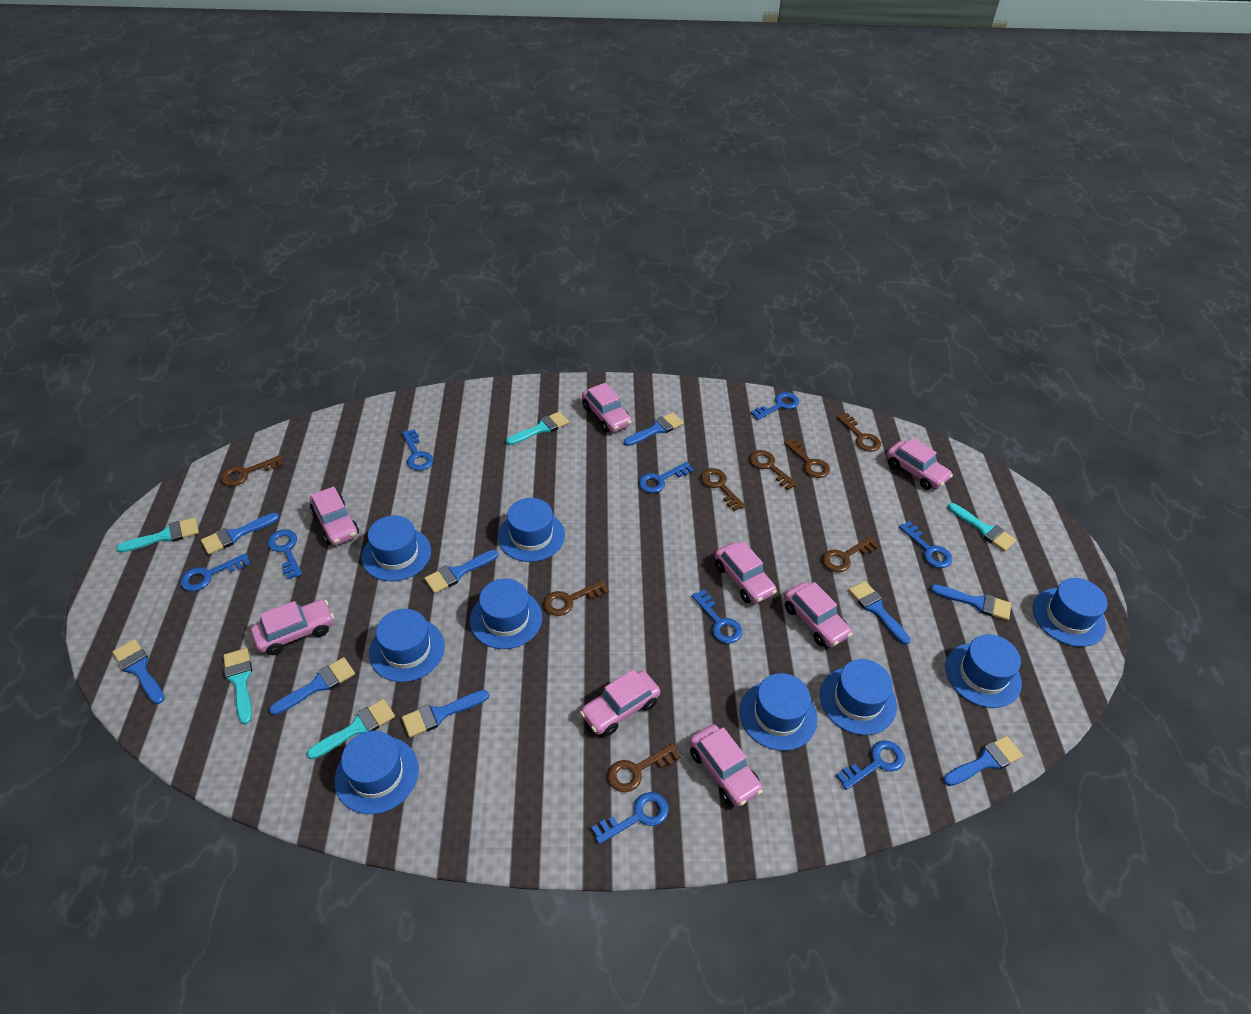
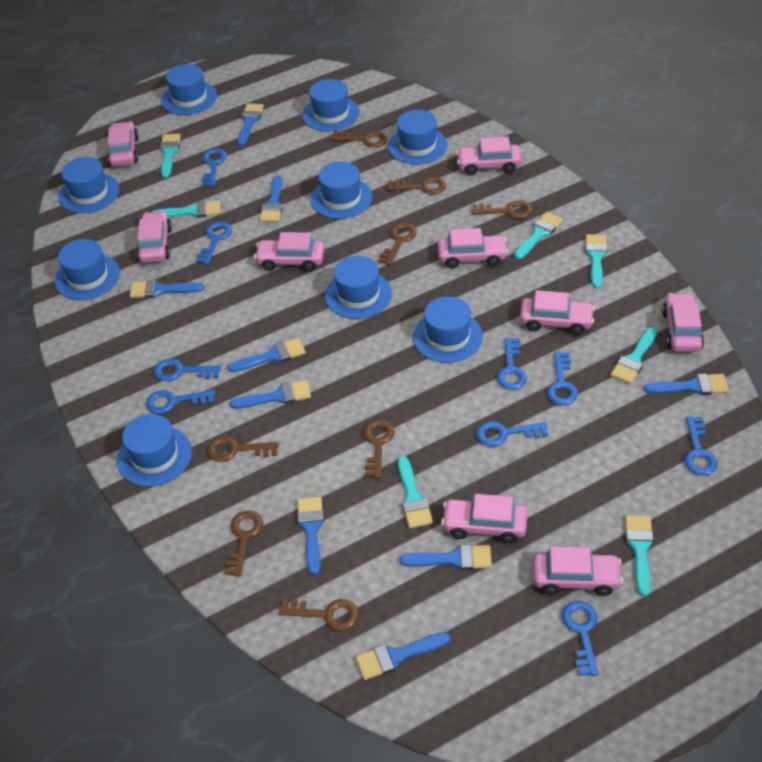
pink car: [251,599,334,655] [310,486,359,545] [580,669,660,736] [582,383,632,433] [689,724,763,807] [715,541,777,604] [784,582,852,648] [886,438,953,490] = 8 -> [107,121,139,167] [137,211,172,263] [254,232,324,271] [438,228,508,268] [441,494,527,543] [456,137,521,175] [520,290,595,335] [533,546,623,596] [662,293,704,352] = 9
turquoise brush: [116,518,199,553] [223,648,252,724] [307,699,395,759] [506,411,569,445] [948,503,1016,551] = 5 -> [151,200,220,218] [160,134,181,178] [398,456,433,529] [514,212,563,259] [585,234,607,288] [610,327,657,384] [625,515,654,596] = 7

